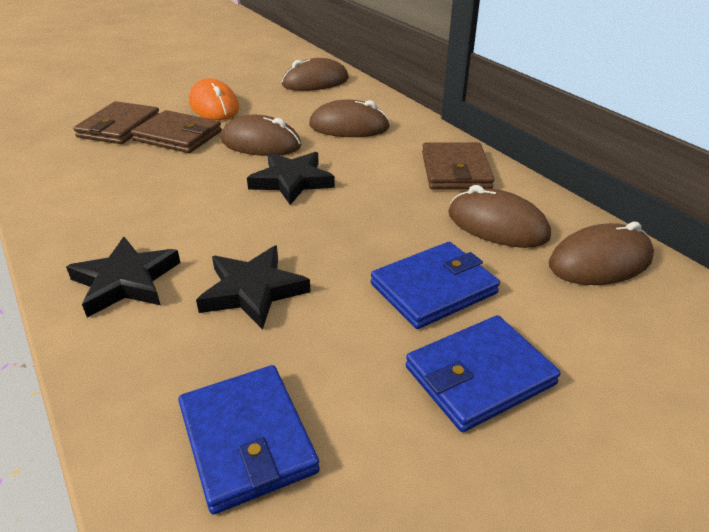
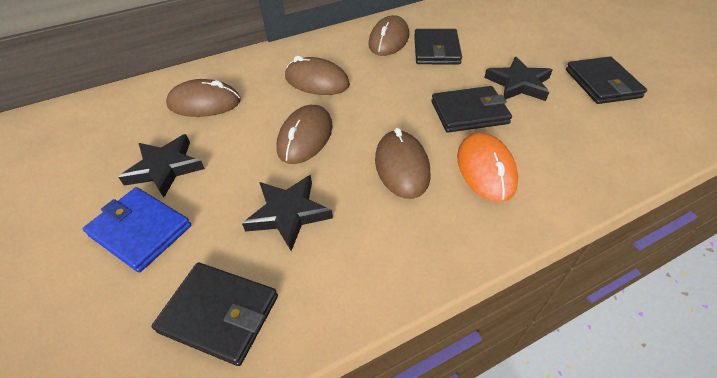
black wallet: none = 0 -> [152,262,278,366] [414,29,462,64] [431,86,512,133] [566,57,647,104] = 4
blue wallet: [178,365,320,514] [371,242,500,329] [406,315,561,432] = 3 -> [83,187,191,272] = 1
brown wallet: [73,101,160,144] [131,110,222,153] [422,142,494,190] = 3 -> none = 0

